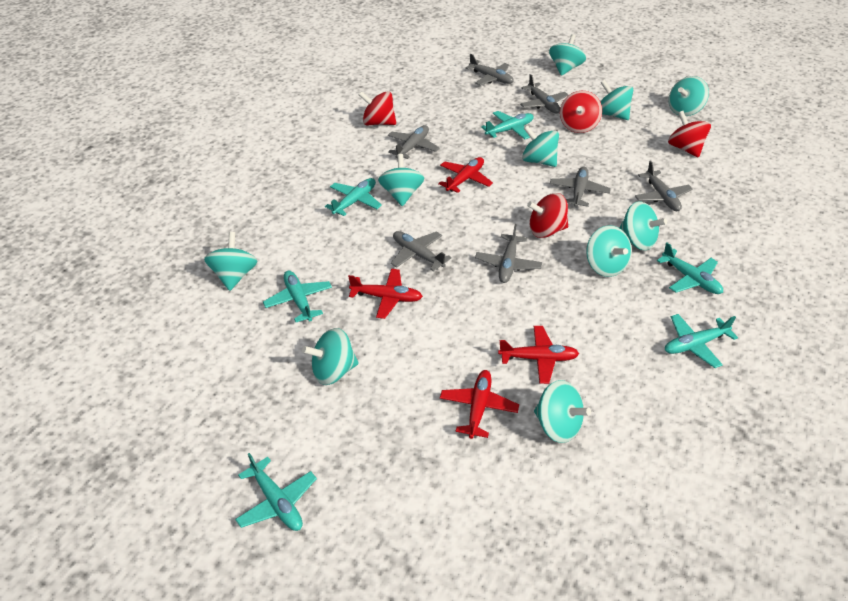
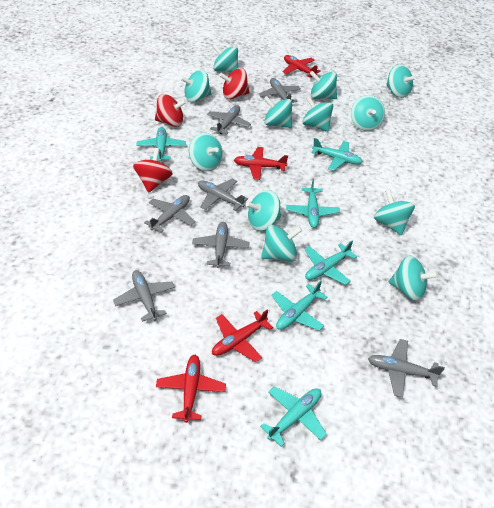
red spinning top: [359,91,396,125] [527,193,568,238] [560,91,602,133] [668,111,711,158] = 4 -> [133,148,173,193] [155,94,187,127] [219,68,250,99] = 3
turquoise spinning top: [204,232,258,291] [302,328,359,385] [378,154,424,206] [522,125,559,167] [534,380,591,443] [549,34,586,76] [586,225,632,277] [601,80,633,120] [619,201,667,250] [668,76,709,116] = 10 -> [180,70,212,102] [189,133,223,171] [212,44,238,73] [246,190,281,231] [261,225,302,262] [264,96,292,128] [302,96,333,132] [310,71,337,99] [351,95,385,131] [374,189,415,235] [386,64,416,98] [389,256,439,301] = 12

